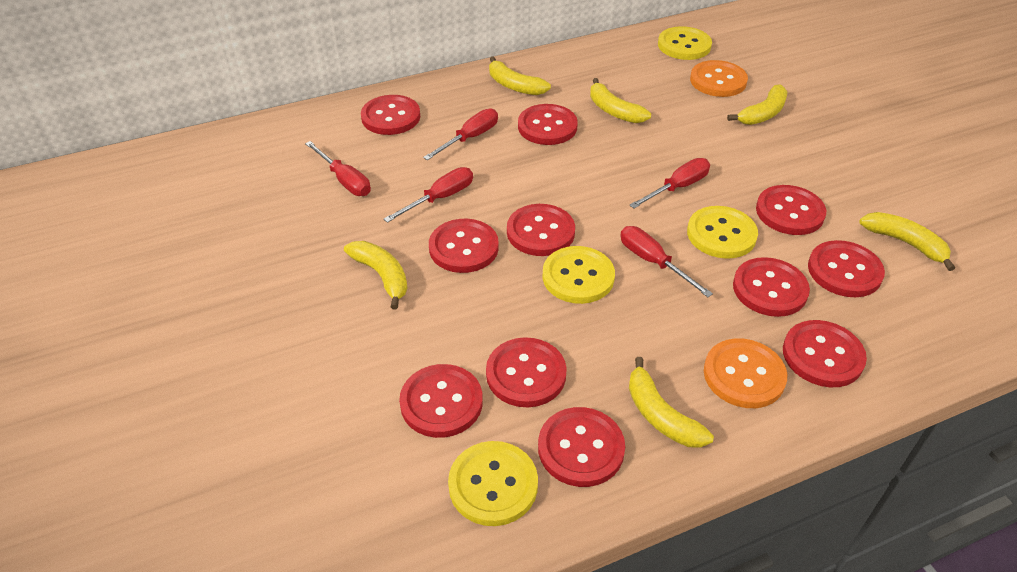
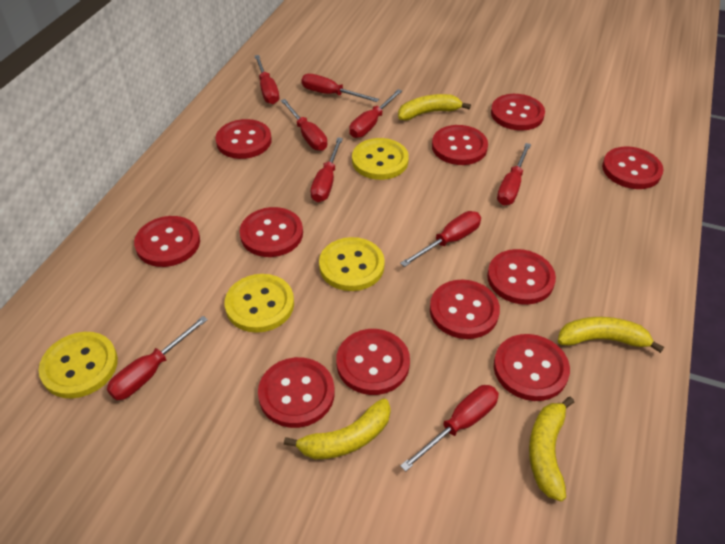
orange button: [690,60,748,97] [704,338,787,408] = 2 -> none = 0
red screwdriver: [305,141,371,196] [384,167,473,223] [423,109,498,160] [620,226,713,297] [630,158,710,208] = 5 -> [107,316,208,400] [255,55,279,104] [281,99,327,151] [301,74,379,102] [311,137,343,202] [349,89,402,138] [400,211,481,267] [400,385,499,472] [497,143,531,205] = 9
yellow banana: [344,241,407,309] [489,56,551,95] [590,78,651,123] [629,357,714,448] [727,84,787,125] [859,212,955,271] = 6 -> [284,398,391,459] [398,94,471,121] [529,397,574,501] [558,317,664,353] = 4

